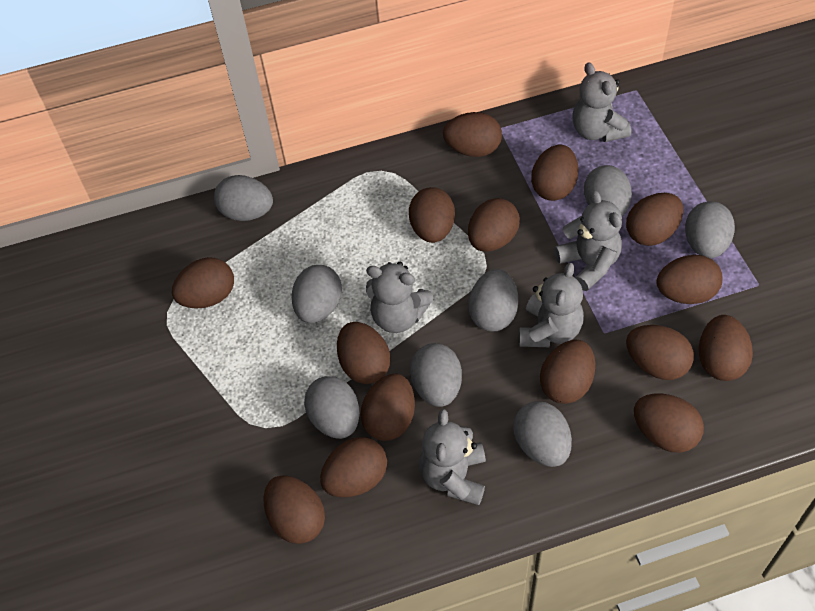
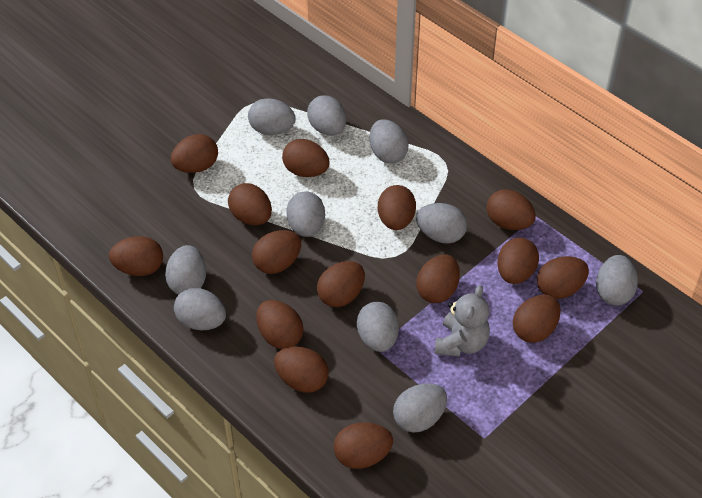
grey egg: [214,175,273,221] [292,265,342,323] [304,376,360,439] [410,343,462,407] [469,269,518,331] [514,401,572,467] [584,165,632,216] [685,201,735,258] = 8 -> [165,245,206,295] [174,288,226,331] [248,98,296,135] [286,191,325,237] [307,95,346,136] [357,302,399,352] [370,119,409,163] [393,383,447,432] [416,203,467,244] [596,255,638,306] = 10
grey teddy bear: [366,262,433,333] [419,409,486,505] [519,263,584,347] [555,190,622,291] [572,62,631,142] = 5 -> [435,285,490,357] = 1

